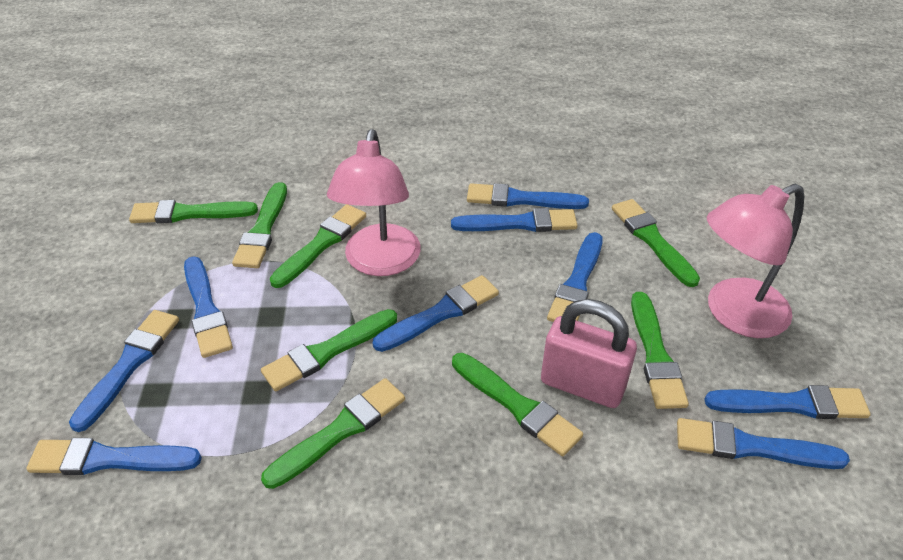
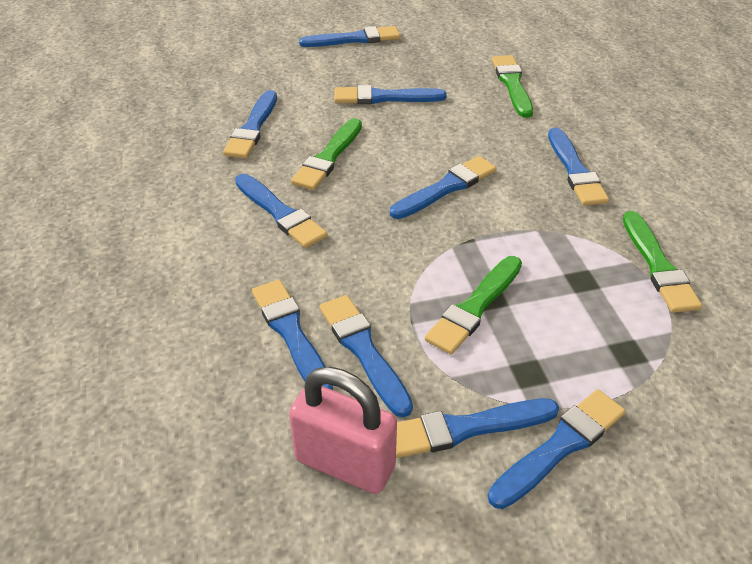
blue brush: [26,438,202,475] [69,310,179,432] [184,256,233,358] [373,275,499,352] [451,208,578,232] [467,183,589,209] [547,232,603,322] [677,418,850,469] [704,385,871,419] = 9 -> [223,90,277,159] [235,174,327,248] [252,280,333,390] [299,26,400,47] [319,295,413,417] [334,85,447,104] [390,156,496,219] [396,399,559,458] [488,389,625,509] [548,128,609,206] = 10
green brush: [129,200,258,223] [232,182,287,268] [261,309,397,391] [261,378,405,489] [270,204,366,288] [452,353,583,456] [612,199,700,287] [631,292,689,409] = 8 -> [291,118,362,190] [425,256,522,355] [492,55,533,118] [623,211,702,313] = 4
pink lamp: [327,129,421,276] [707,184,804,338] = 2 -> none = 0

